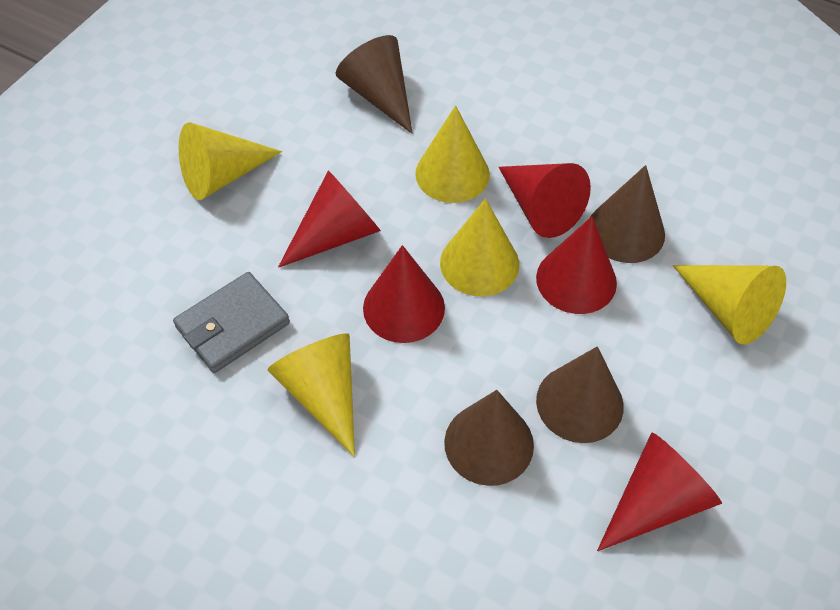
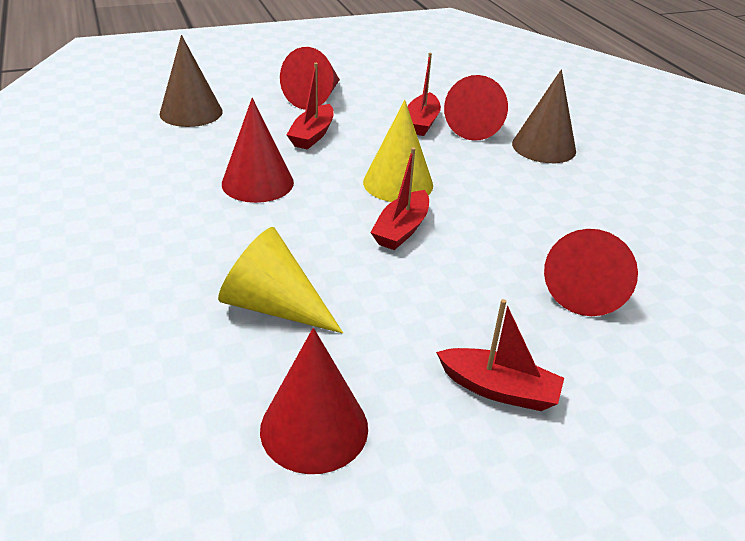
brown cone: [336,35,413,134] [444,390,534,486] [536,346,624,443] [590,165,665,263] = 4 -> [160,35,223,127] [512,69,576,163] = 2
grey wallet: [173,272,290,373] = 1 -> none = 0
red boat: none = 0 -> [287,63,334,150] [370,147,429,250] [408,53,441,136] [436,299,564,411] = 4
yellow cone: [179,122,282,200] [268,333,355,457] [415,105,490,203] [440,198,519,296] [673,265,786,344] = 5 -> [218,227,343,333] [363,100,433,202] = 2

